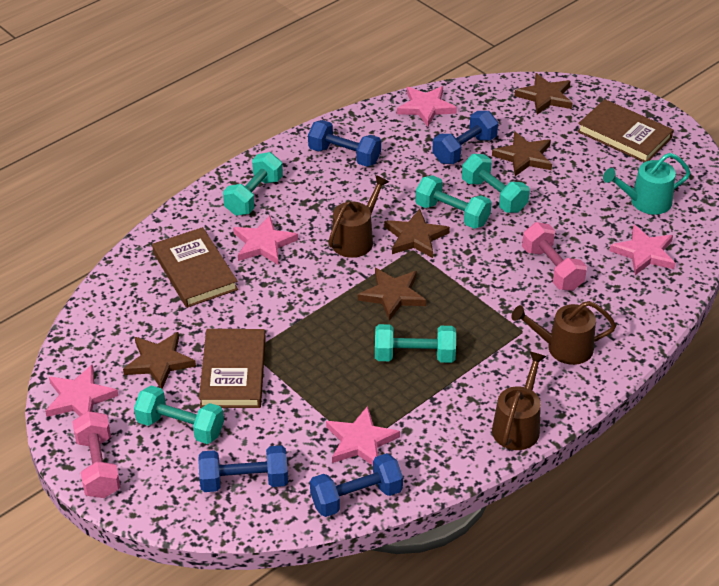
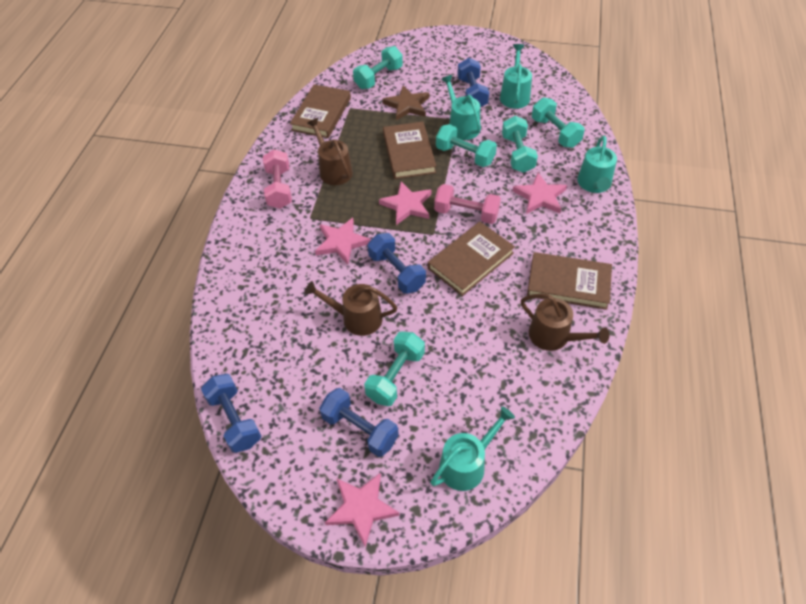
brown book: [152,227,238,308] [199,329,266,408] [577,99,673,162] = 3 -> [290,84,351,138] [383,122,436,179] [428,222,515,296] [527,252,612,310] = 4
brown star: [123,332,196,389] [358,268,426,321] [384,209,450,258] [492,131,552,176] [514,73,572,114] = 5 -> [382,85,429,121] = 1
pink star: [45,364,118,417] [233,215,298,265] [326,406,400,465] [397,86,457,127] [610,225,675,275] = 5 -> [315,218,371,265] [325,473,400,547] [379,182,431,225] [513,173,567,214] = 4
turquoise watering can: [603,153,691,215] = 1 -> [431,406,515,491] [441,75,481,140] [500,44,532,109] [577,136,617,193] = 4

